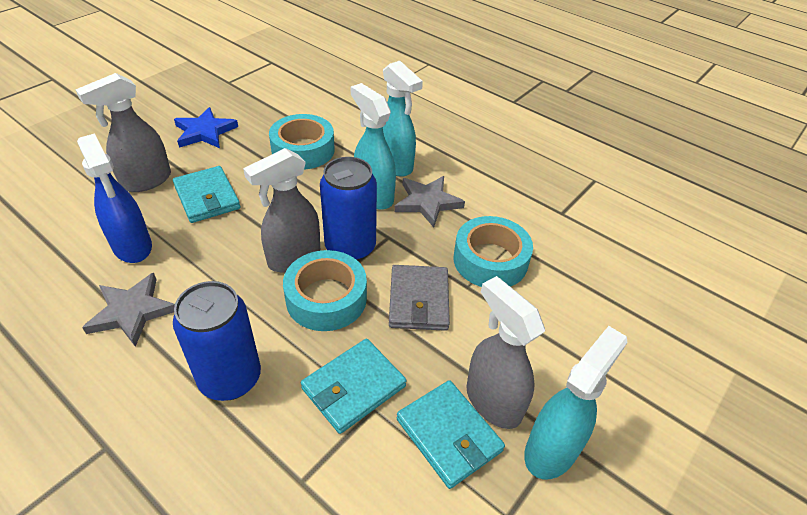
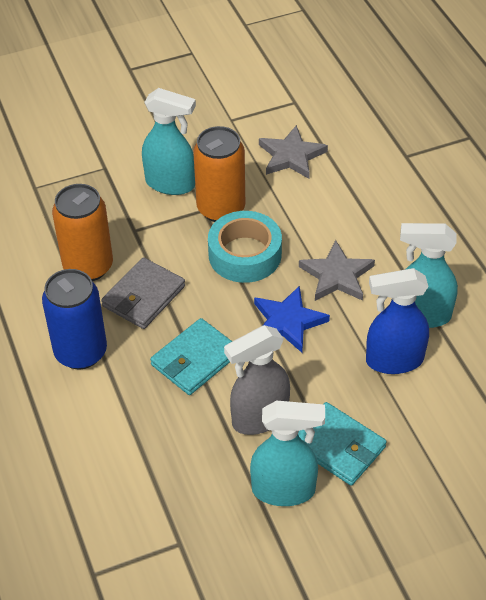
blue can: [173,281,261,401] [320,157,377,261] = 2 -> [42,269,107,370] = 1
grey spray bottle: [75,73,171,192] [243,148,320,273] [466,276,545,429] = 3 -> [224,325,290,435] = 1
orange can: none = 0 -> [52,184,113,281] [193,126,245,222] = 2
turquoise tape: [269,114,335,170] [283,250,367,331] [454,216,533,287] = 3 -> [208,211,282,283] = 1
turquoise wallet: [173,166,240,223] [301,339,406,434] [397,380,505,489] = 3 -> [150,318,232,395] [298,402,387,486] = 2

